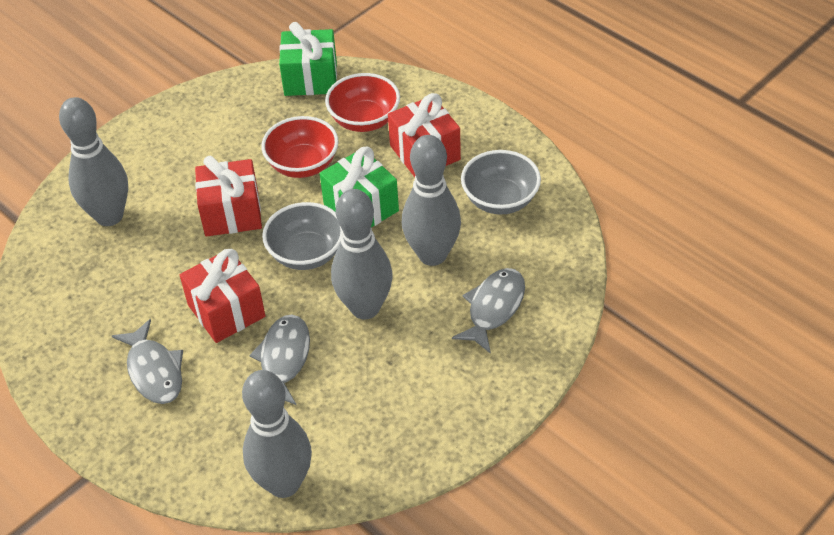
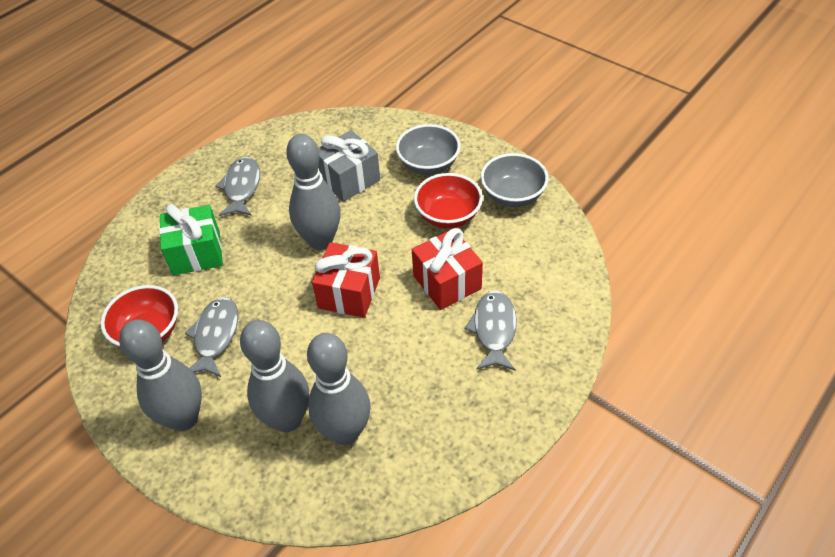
green gift: [279,22,337,96] [320,147,399,227] = 2 -> [159,204,223,275] = 1
grey gift: none = 0 -> [318,130,380,202] = 1
red gift: [180,249,265,343] [195,156,262,237] [388,93,461,177] = 3 -> [312,242,380,318] [412,228,483,310] = 2

